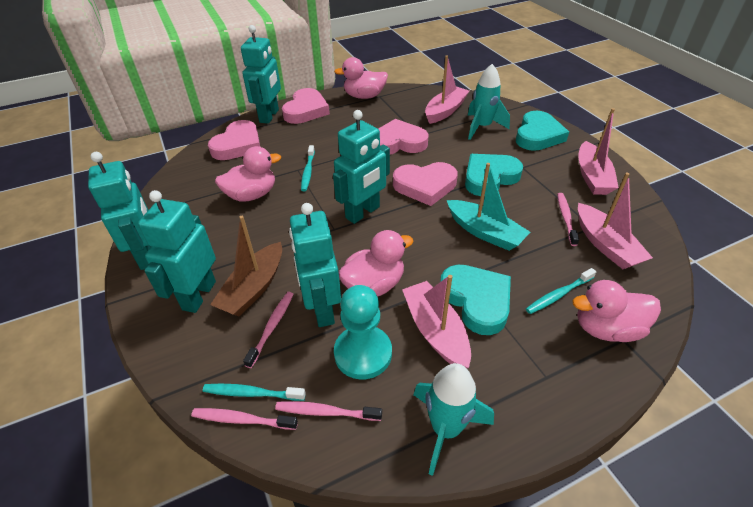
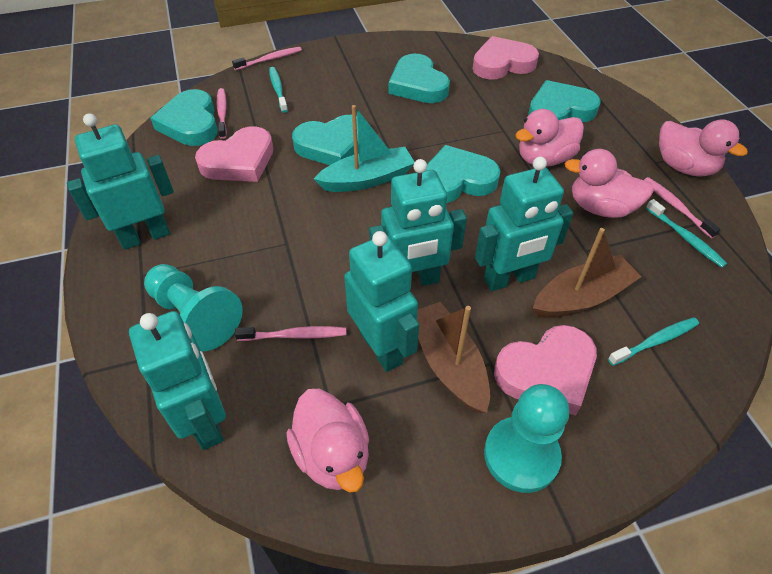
brown boat: [210,216,282,316] = 1 -> [417,302,490,413] [533,228,642,318] = 2
pink boat: [402,275,471,368] [425,55,469,124] [578,108,619,195] [578,173,653,269] = 4 -> none = 0
pink heart: [208,120,260,160] [282,88,330,124] [379,119,428,155] [393,162,458,206] = 4 -> [195,126,273,182] [473,36,539,80] [494,325,597,416] = 3
turquoise heart: [440,265,511,335] [465,154,523,196] [516,111,569,151] = 3 -> [150,89,218,146] [292,115,359,165] [389,54,450,103] [426,145,501,203] [528,80,600,122] = 5
turquoise pawn: [334,285,392,379] = 1 -> [144,264,243,352] [484,384,569,493] = 2
turquoise rocket: [414,363,494,476] [468,64,510,140] = 2 -> none = 0

